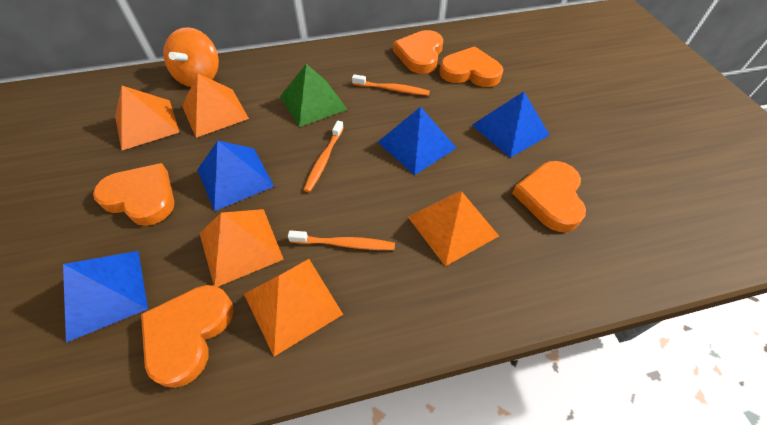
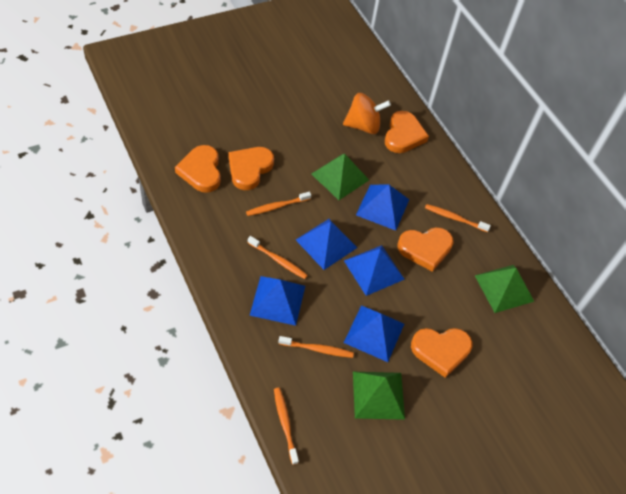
blue pyramid: [63,251,148,343] [197,141,274,211] [378,107,456,175] [472,91,550,158] = 4 -> [250,276,305,326] [296,219,357,270] [344,245,405,296] [344,305,404,362] [356,185,409,231] = 5
green pyramid: [280,64,348,127] = 1 -> [311,154,369,200] [353,372,405,420] [475,265,534,313] = 3
orange pyramid: [115,86,179,151] [182,74,249,138] [200,209,284,287] [244,259,343,356] [408,191,499,266] = 5 -> none = 0
orange toothbrush: [288,230,395,250] [303,121,344,192] [352,74,430,96] = 3 -> [246,192,311,216] [248,236,308,279] [274,388,299,465] [278,336,354,358] [425,204,491,232] = 5

